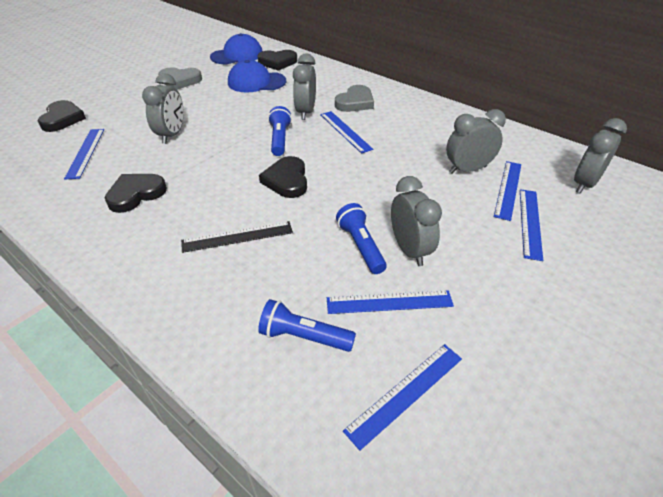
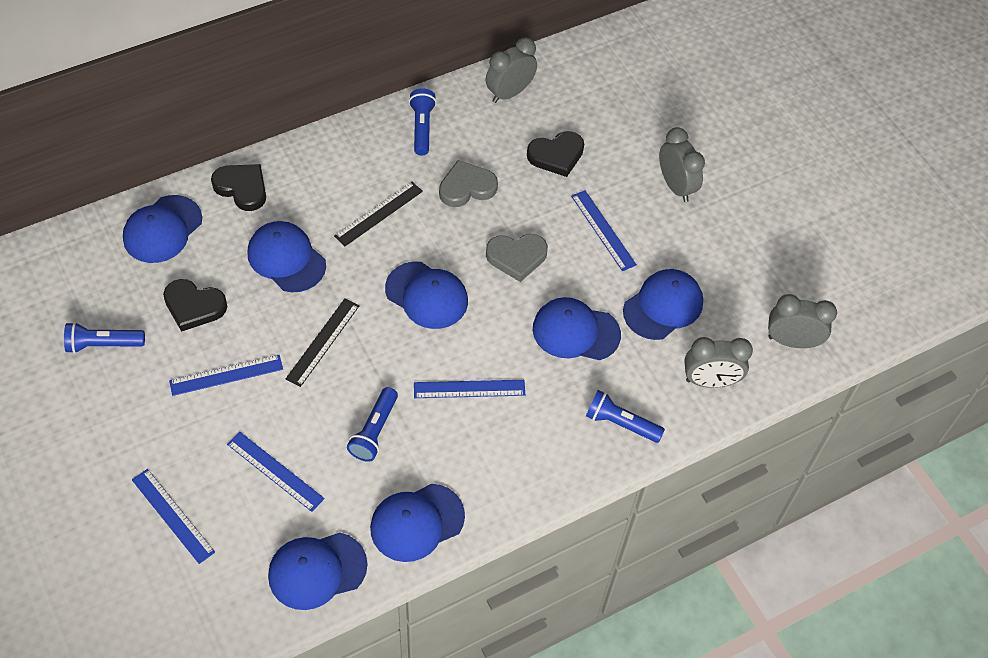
black heart: [38,100,86,132] [105,174,167,213] [258,50,297,71] [259,156,307,198] = 4 -> [163,279,227,332] [211,164,266,211] [527,131,584,177] = 3
black ruler: [181,221,293,253] = 1 -> [286,298,359,387] [334,182,423,246] = 2
blue cap: [210,33,262,64] [228,60,286,92] = 2 -> [123,195,202,263] [248,221,326,292] [268,532,367,610] [370,484,465,562] [385,262,468,329] [533,297,621,360] [623,269,703,340] = 7
blue flashlight: [258,299,356,352] [268,106,292,156] [336,203,387,274] = 3 -> [64,322,145,354] [347,387,398,462] [409,88,437,155] [586,390,665,443] = 4
blue ruler: [64,129,104,179] [320,111,373,154] [327,290,454,314] [343,344,462,451] [494,161,521,221] [520,189,543,261] = 6 -> [132,469,215,564] [169,355,283,396] [227,432,325,512] [414,380,525,398] [571,190,637,271] = 5
grey clock: [142,73,184,144] [293,54,316,120] [391,176,442,266] [446,109,506,174] [574,118,627,193] = 5 -> [485,38,537,103] [659,127,705,202] [684,337,753,388] [768,294,837,348] = 4

